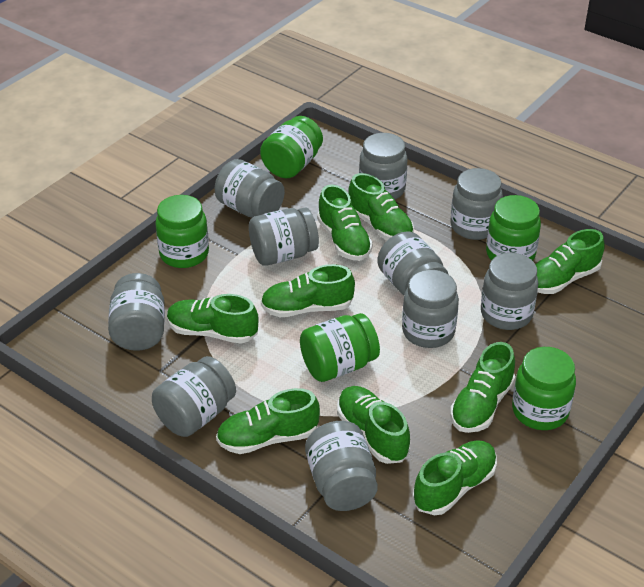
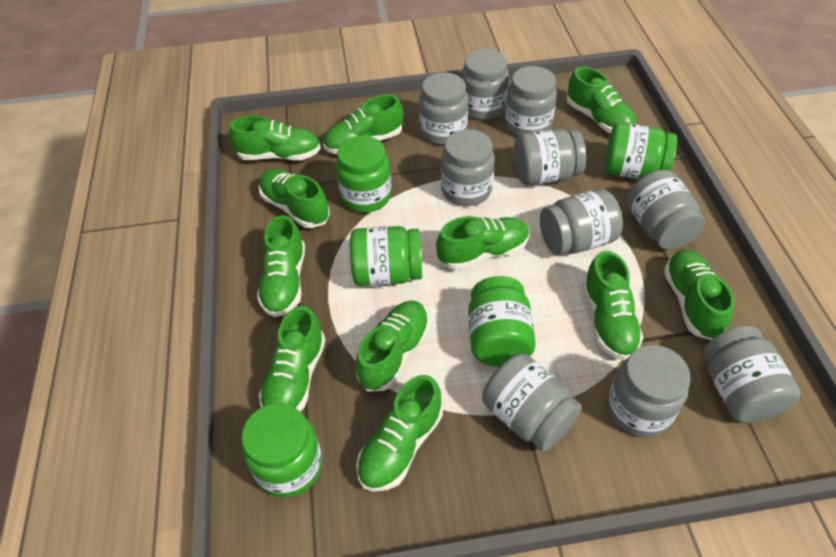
green shoe: [167,294,259,344] [216,388,320,454] [261,264,355,317] [317,185,373,261] [337,386,410,464] [348,173,414,240] [413,440,497,515] [450,342,515,433] [535,229,605,294] = 9 -> [229,115,321,160] [257,215,305,317] [259,169,330,228] [259,306,326,411] [323,94,403,154] [356,300,429,391] [356,375,443,492] [436,216,529,270] [566,67,636,133] [583,251,643,360] [664,250,734,340] = 11

